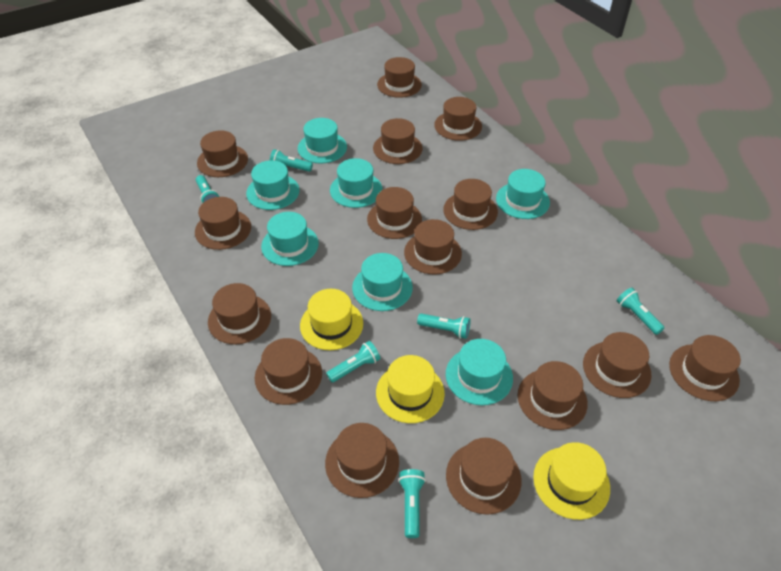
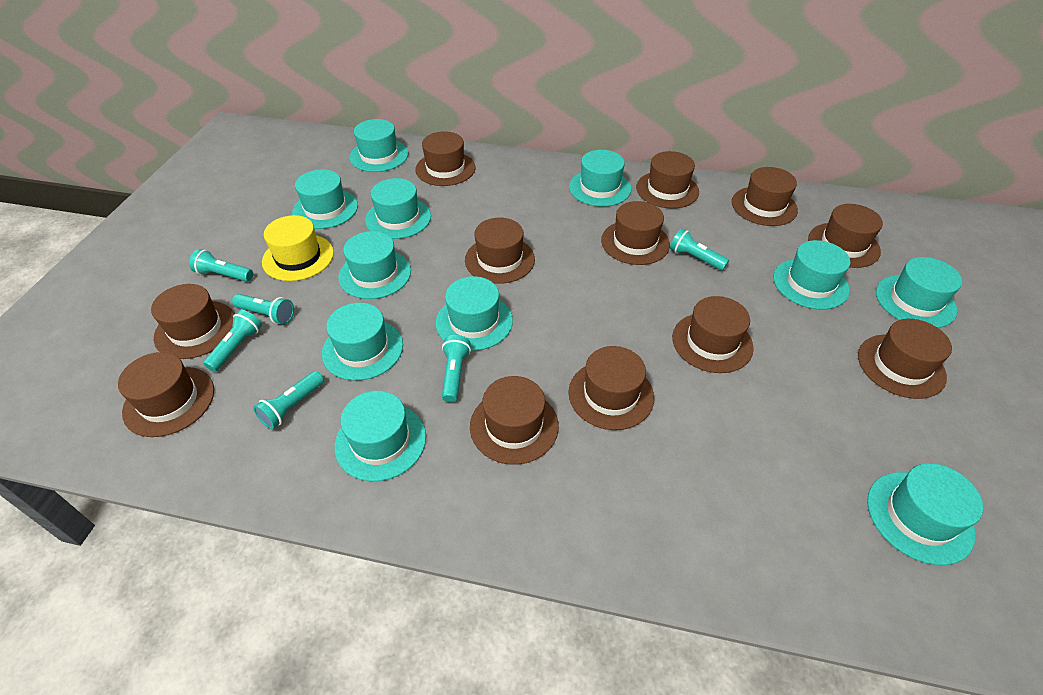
brown hat: [195,197,251,250] [197,130,248,177] [208,283,271,344] [255,338,322,405] [325,423,399,498] [367,187,422,239] [373,118,422,164] [377,57,422,98] [404,219,462,274] [434,97,482,141] [443,179,498,230] [446,438,522,515] [518,361,588,430] [583,332,651,398] [669,335,741,401] = 15 -> [118,352,214,437] [151,284,235,359] [415,131,475,186] [465,218,535,284] [470,376,559,465] [568,346,654,430] [601,201,670,265] [636,151,699,209] [672,296,754,373] [732,167,798,226] [808,204,883,268] [858,319,952,399] = 12
turquoise hat: [246,160,300,210] [261,212,319,266] [298,118,347,164] [330,158,383,208] [352,253,413,311] [446,339,513,405] [496,169,550,219] = 7 -> [292,169,358,229] [322,303,403,380] [334,391,426,481] [338,231,411,299] [349,119,409,172] [365,178,431,239] [436,276,513,351] [569,150,631,207] [773,240,851,310] [867,463,983,565] [876,257,962,328] = 11
yellow hat: [300,289,363,350] [376,355,445,423] [533,442,610,520] = 3 -> [262,215,334,281] = 1

